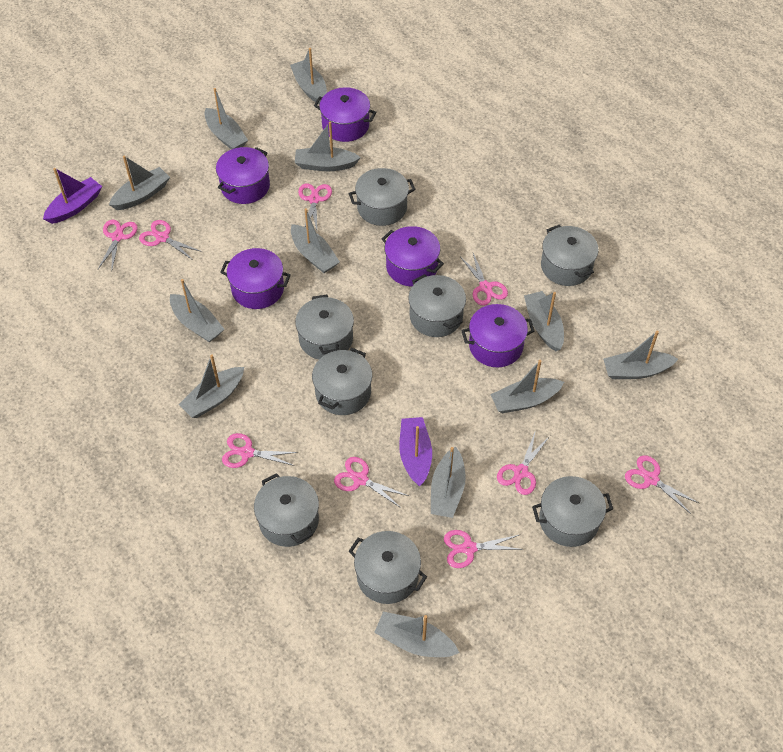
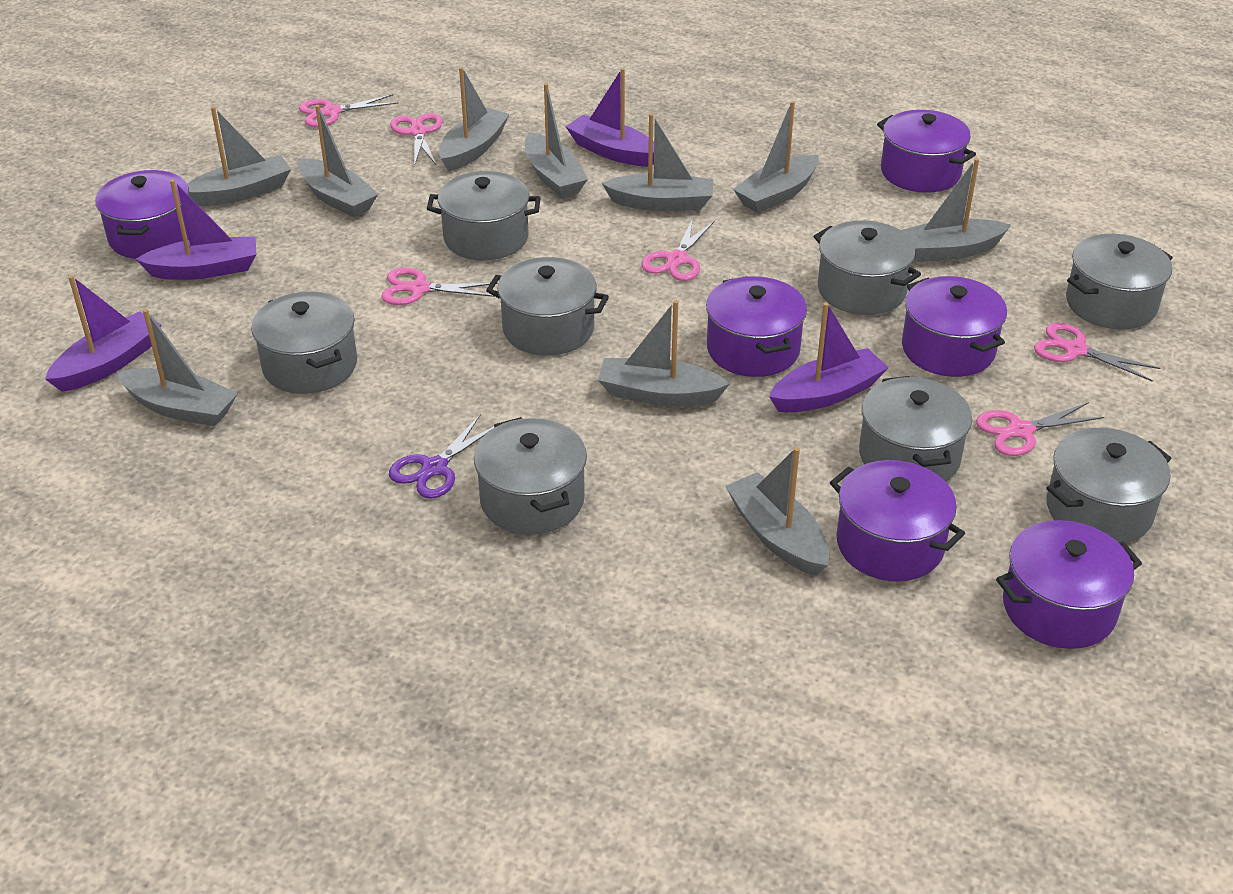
grey boat: [109,156,170,210] [170,279,225,342] [178,355,244,418] [205,88,248,150] [290,48,327,105] [291,208,340,273] [295,122,361,171] [374,612,460,657] [431,447,466,518] [490,360,564,413] [524,291,564,351] [603,331,678,379] = 12 -> [117,309,238,426] [187,106,291,206] [297,105,378,217] [439,67,510,171] [525,83,588,198] [598,300,730,406] [602,113,713,211] [725,447,829,576] [733,101,819,213] [901,158,1011,262] = 10
pink scissors: [98,220,138,269] [139,220,202,259] [222,433,298,468] [298,184,332,230] [334,457,409,508] [444,530,523,568] [461,253,508,306] [497,430,550,495] [625,455,700,514] = 9 -> [299,94,399,127] [381,268,498,305] [390,113,443,166] [641,218,715,281] [976,402,1104,456] [1034,323,1160,382] = 6
purple boat: [43,168,102,224] [399,417,432,486] = 2 -> [45,275,162,392] [135,179,256,280] [566,68,654,166] [769,302,889,413] = 4
purple pot: [216,147,270,204] [220,248,291,309] [314,87,376,142] [382,226,444,286] [461,304,535,367] = 5 -> [95,170,189,259] [706,276,807,377] [830,460,965,581] [877,110,976,193] [902,276,1007,377] [996,520,1142,649] = 6
purple scissors: none = 0 -> [389,414,494,499] = 1

